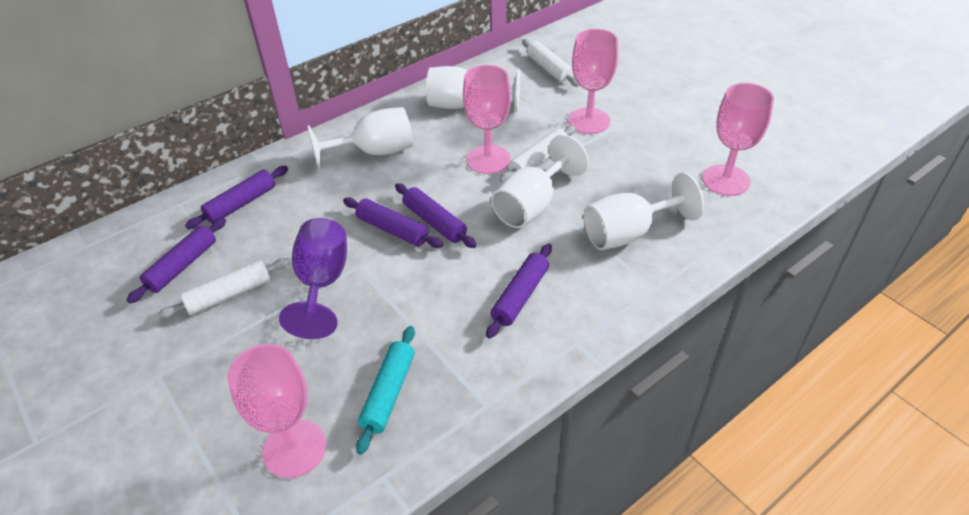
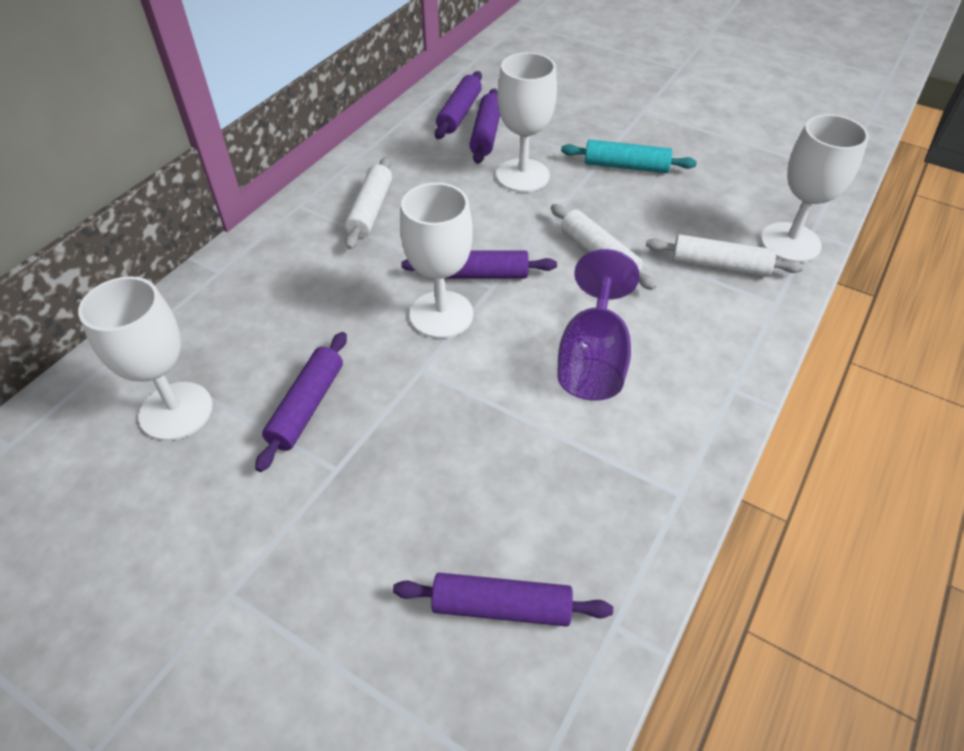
pink goblet: [227,344,326,478] [463,65,511,174] [568,29,618,134] [702,83,774,196] = 4 -> none = 0

